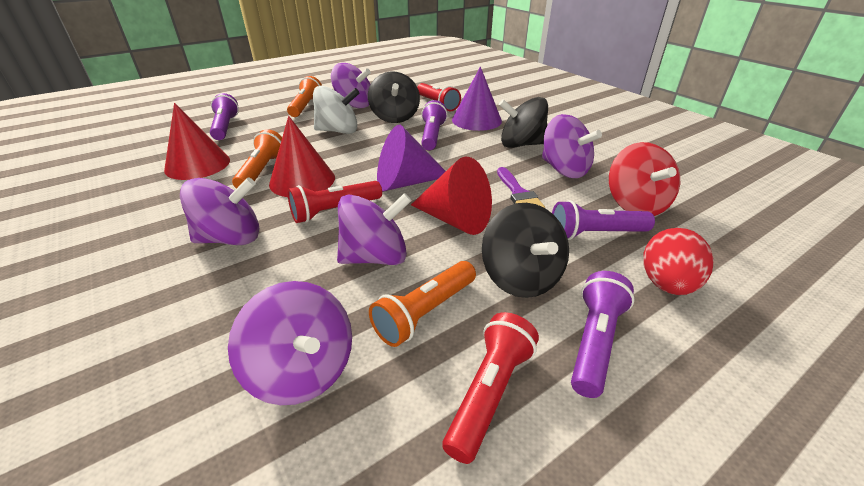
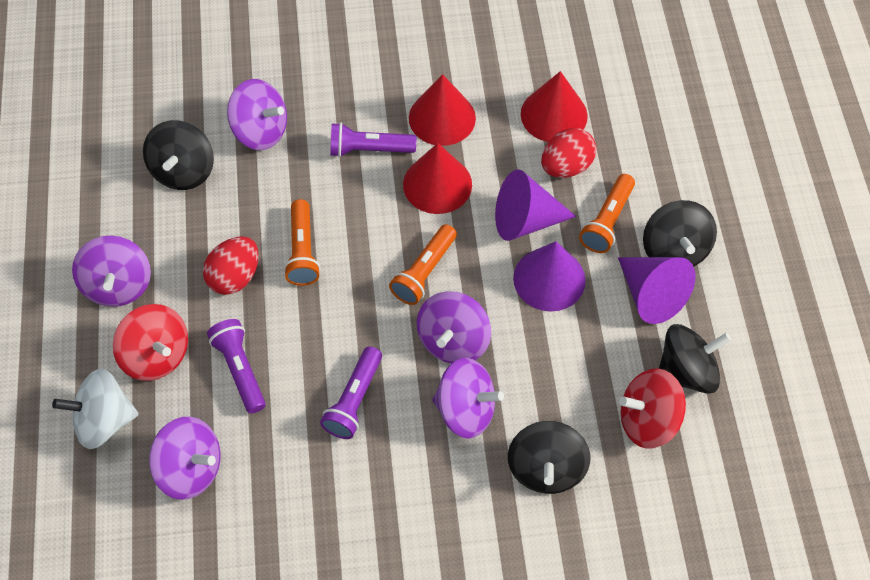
black spinning top: [368,71,420,123] [482,203,569,298] [499,97,548,148] = 3 -> [143,120,214,190] [508,421,590,494] [643,200,717,267] [659,324,731,394] = 4
purple brush: [497,167,545,208] = 1 -> none = 0
purple cone: [377,125,446,191] [452,67,502,131] = 2 -> [495,169,576,241] [513,241,586,312] [618,257,696,324] = 3
purple flashlight: [210,93,239,140] [421,100,448,150] [552,200,655,240] [571,271,635,398] = 4 -> [207,319,266,414] [320,346,382,439] [330,123,417,157] = 3
red egg: [644,228,714,295] = 1 -> [203,236,259,295] [541,128,596,178] = 2
red flashlight: [287,181,382,223] [417,83,461,111] [443,312,539,464] = 3 -> none = 0
red spinning top: [609,142,680,216] = 1 -> [113,304,188,381] [619,368,686,449] = 2

